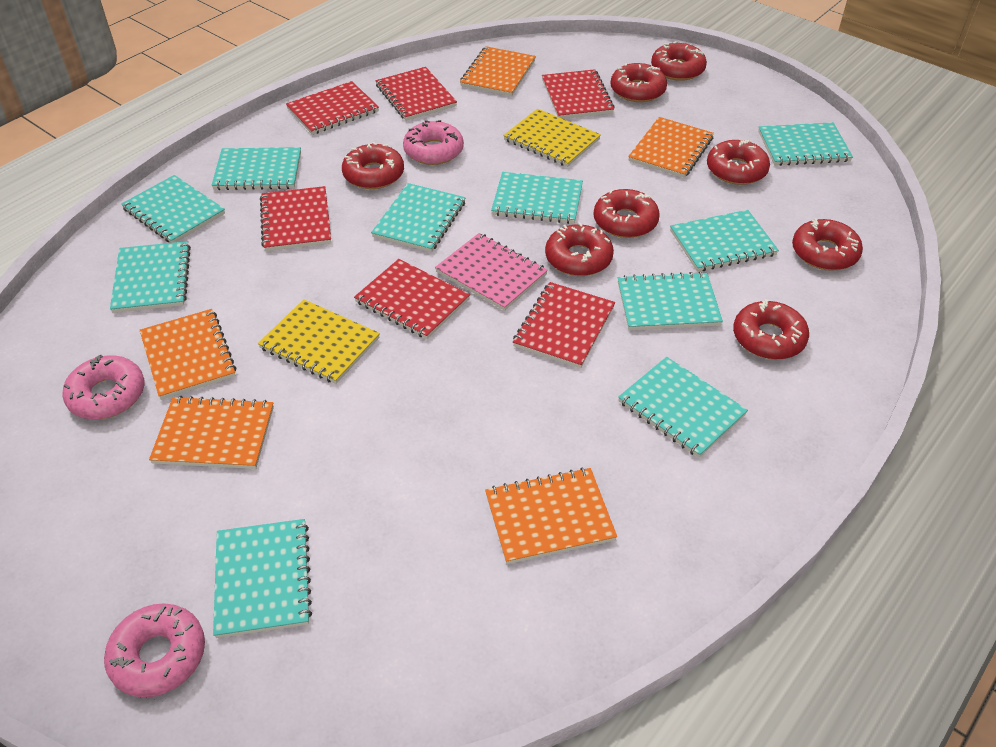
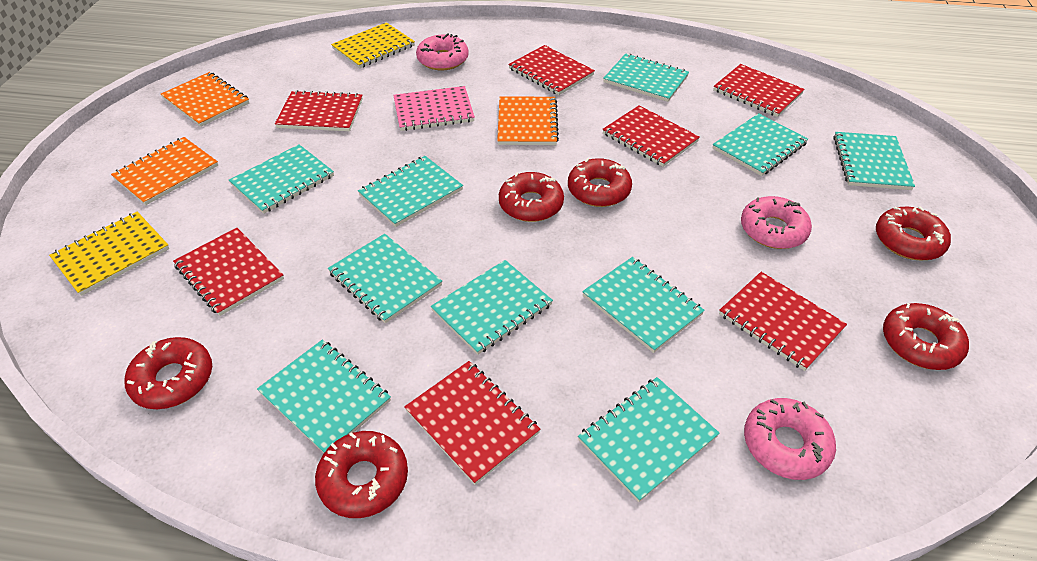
orange notebook: [140,309,236,400] [149,396,274,469] [460,46,536,96] [485,467,617,564] [628,117,714,178] = 5 -> [111,137,218,205] [161,72,249,127] [497,96,559,145] = 3
red donut: [342,142,404,189] [545,222,614,276] [594,189,660,238] [611,63,667,102] [651,41,707,81] [707,140,770,185] [733,299,809,360] [792,218,863,271] = 8 -> [125,337,212,409] [315,431,408,518] [499,172,564,222] [568,158,632,207] [876,207,951,260] [883,303,969,370] = 6
red notebook: [260,186,331,251] [286,81,379,135] [354,259,470,339] [376,67,457,121] [513,282,615,368] [542,69,614,119] = 6 -> [173,228,284,316] [275,90,363,131] [404,361,540,485] [508,45,595,95] [602,105,700,167] [713,64,804,117] [719,272,847,371] = 7

